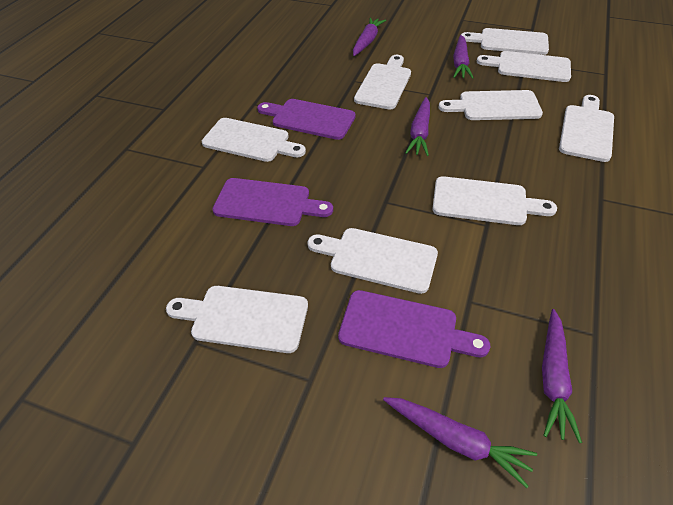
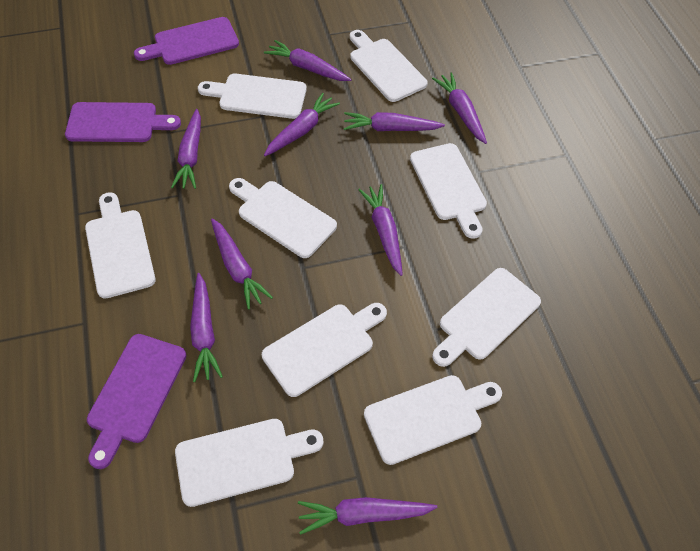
purple carrot: [353,17,386,56] [383,397,537,488] [405,97,430,156] [453,35,473,79] [542,309,582,443] = 5 -> [171,109,201,189] [190,273,223,382] [211,218,273,310] [264,40,351,81] [264,93,340,156] [298,497,438,535] [344,112,445,131] [358,184,403,276] [432,72,487,144] = 9

